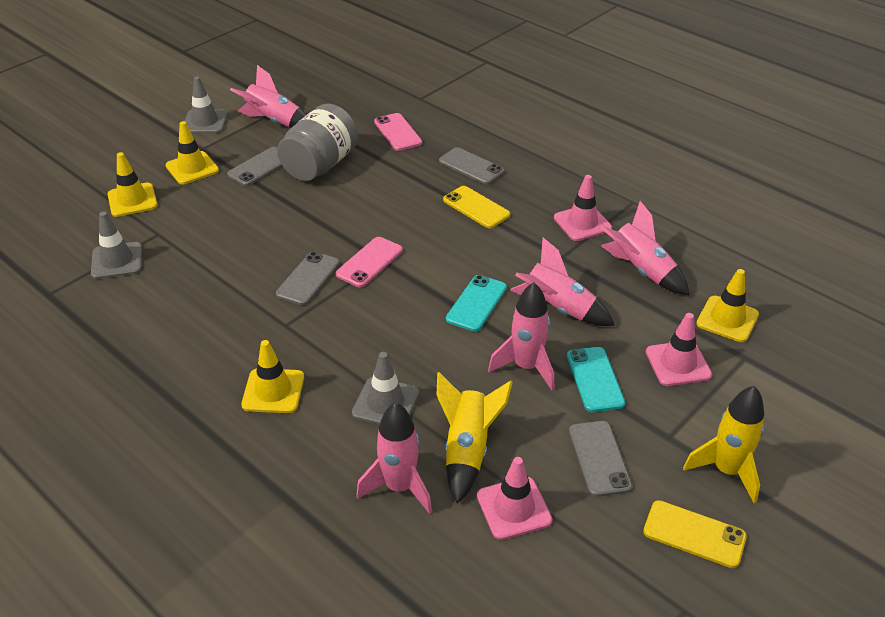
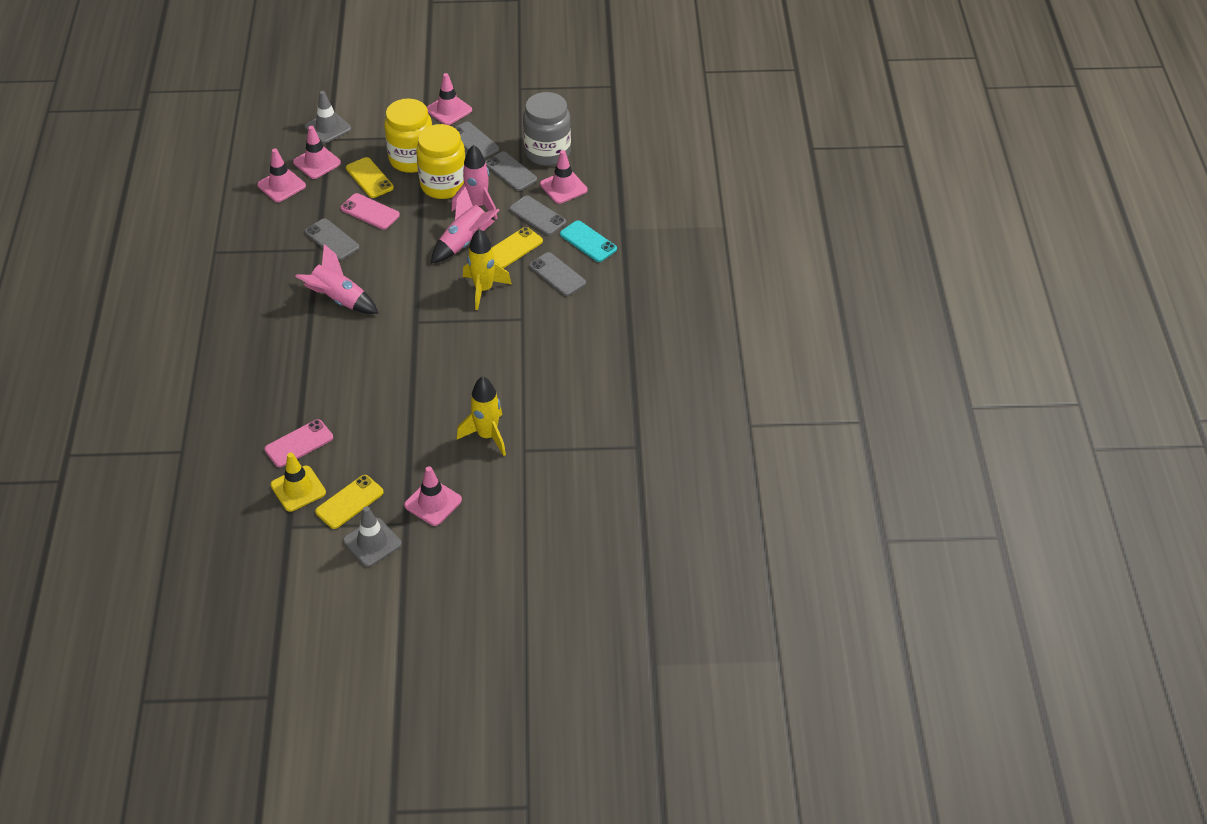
grey phone: [227,147,282,186] [276,252,340,305] [439,147,504,185] [569,421,632,497] = 4 -> [305,218,359,260] [454,122,499,159] [485,151,537,191] [509,196,566,235] [529,252,586,296] = 5
grey traffic cone: [91,212,142,279] [185,76,228,133] [352,352,419,424] = 3 -> [305,91,351,143] [343,506,402,567] = 2
pink rocket: [230,65,307,128] [356,402,432,514] [488,282,554,391] [510,237,615,326] [601,201,690,295] = 5 -> [295,244,378,314] [431,186,500,263] [451,145,498,220] = 3
pink traffic cone: [477,457,552,540] [554,175,612,241] [646,313,712,386] = 3 -> [257,149,306,202] [293,126,341,179] [404,466,462,526] [427,73,472,125] [540,150,588,204] = 5
turquoise phone: [446,275,507,332] [567,347,625,412] = 2 -> [560,220,617,262] = 1
yellow jar: none = 0 -> [384,99,432,173] [416,124,465,199] = 2
yellow phone: [443,186,510,228] [643,500,747,568] = 2 -> [315,475,384,529] [346,157,394,198] [492,227,543,268] = 3
yellow traffic cone: [108,152,158,217] [166,121,219,184] [241,340,304,413] [696,269,759,342] = 4 -> [271,453,326,512] = 1

